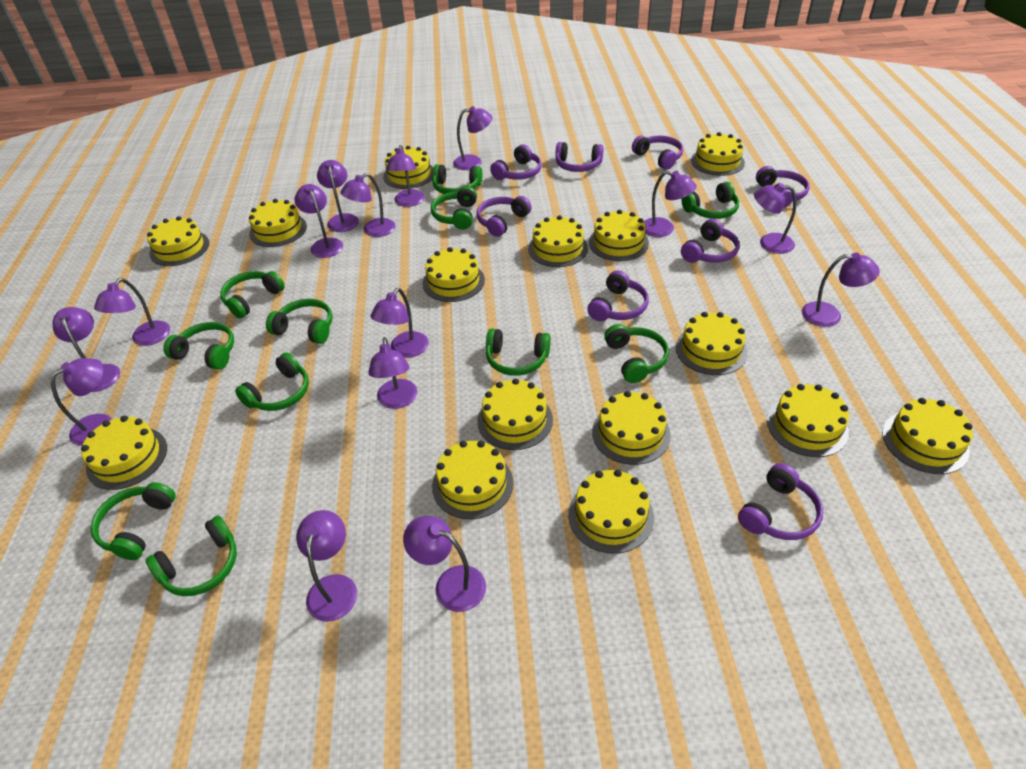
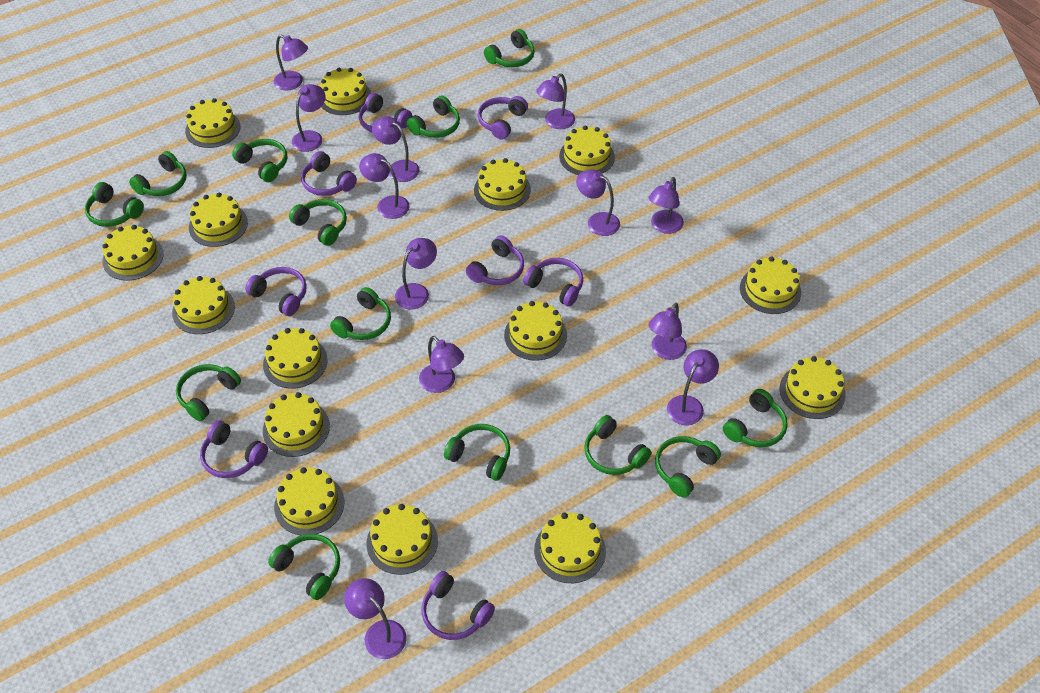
green headphones: [90,482,176,560] [146,515,237,596] [163,322,234,370] [220,271,285,319] [235,352,309,411] [266,299,333,344] [431,186,477,230] [432,164,482,194] [486,328,551,376] [604,324,669,383] [682,182,739,219] = 11 -> [85,182,144,227] [129,151,187,196] [176,364,241,421] [232,139,287,182] [268,534,340,600] [289,199,347,246] [330,287,391,340] [407,95,460,138] [444,424,510,481] [484,29,535,67] [584,415,651,475] [655,436,721,498] [723,389,788,447] = 13
purple lamp: [51,358,112,446] [52,307,120,392] [94,278,170,346] [294,184,343,258] [296,510,357,622] [317,160,359,232] [340,173,396,237] [368,337,417,409] [371,288,429,358] [386,145,425,207] [403,516,486,612] [453,106,492,170] [644,171,697,237] [754,183,796,254] [802,253,880,327] = 15 -> [273,35,308,90] [292,84,325,152] [344,578,407,659] [359,153,410,219] [372,116,419,182] [395,238,437,310] [419,336,464,393] [536,74,575,129] [576,169,620,236] [649,177,684,234] [649,303,687,360] [667,349,719,426] = 12

